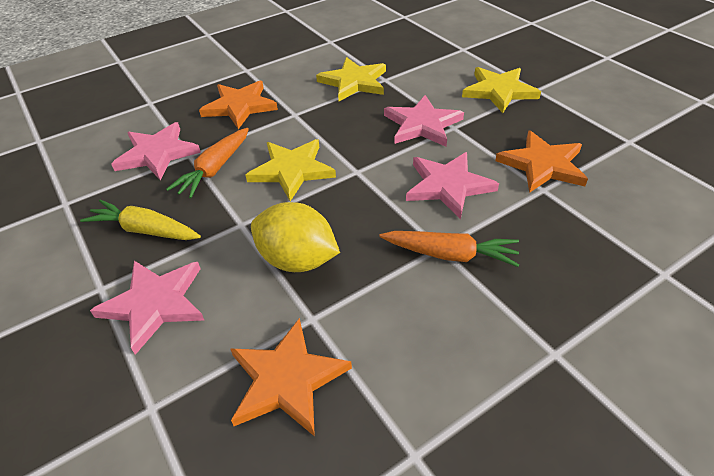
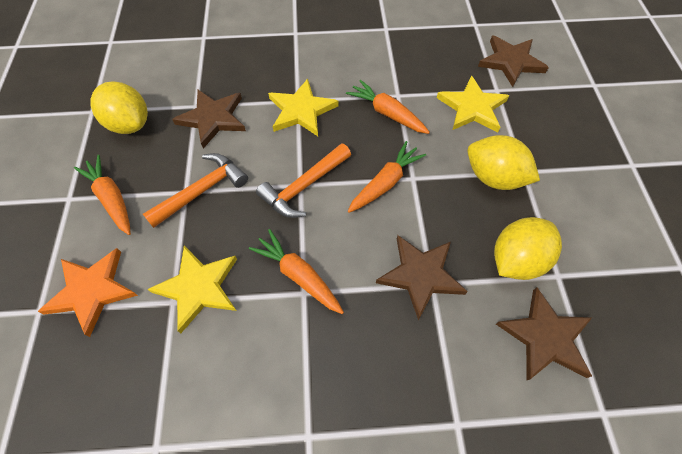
brown star: none = 0 -> [172,90,246,149] [376,235,468,320] [478,36,549,87] [496,287,593,380] = 4
orange carrot: [166,128,249,198] [379,231,519,267] = 2 -> [74,155,131,235] [249,229,344,314] [346,80,430,134] [347,141,426,213] = 4
orange hammer: none = 0 -> [143,153,248,228] [256,143,351,218] = 2
orange star: [199,81,278,129] [231,318,352,436] [495,130,588,193] = 3 -> [38,248,138,337] = 1
pink star: [90,261,204,355] [111,122,201,180] [384,95,464,147] [406,152,499,219] = 4 -> none = 0
yellow carrot: [80,200,201,240] = 1 -> none = 0
yellow lemon: [251,202,340,272] = 1 -> [90,81,148,134] [467,135,540,190] [494,217,562,280] = 3

